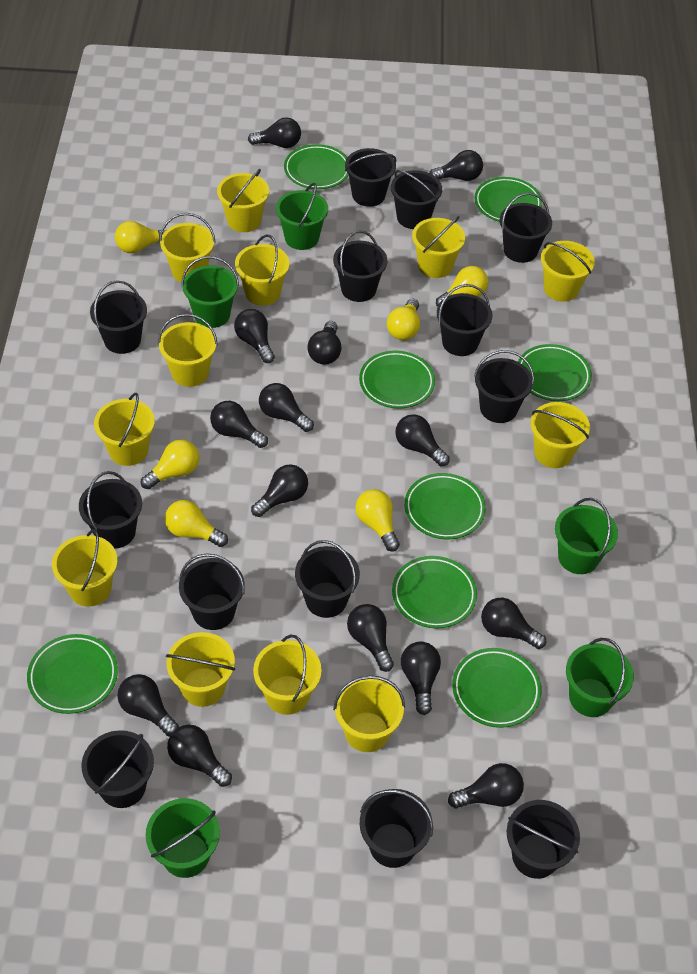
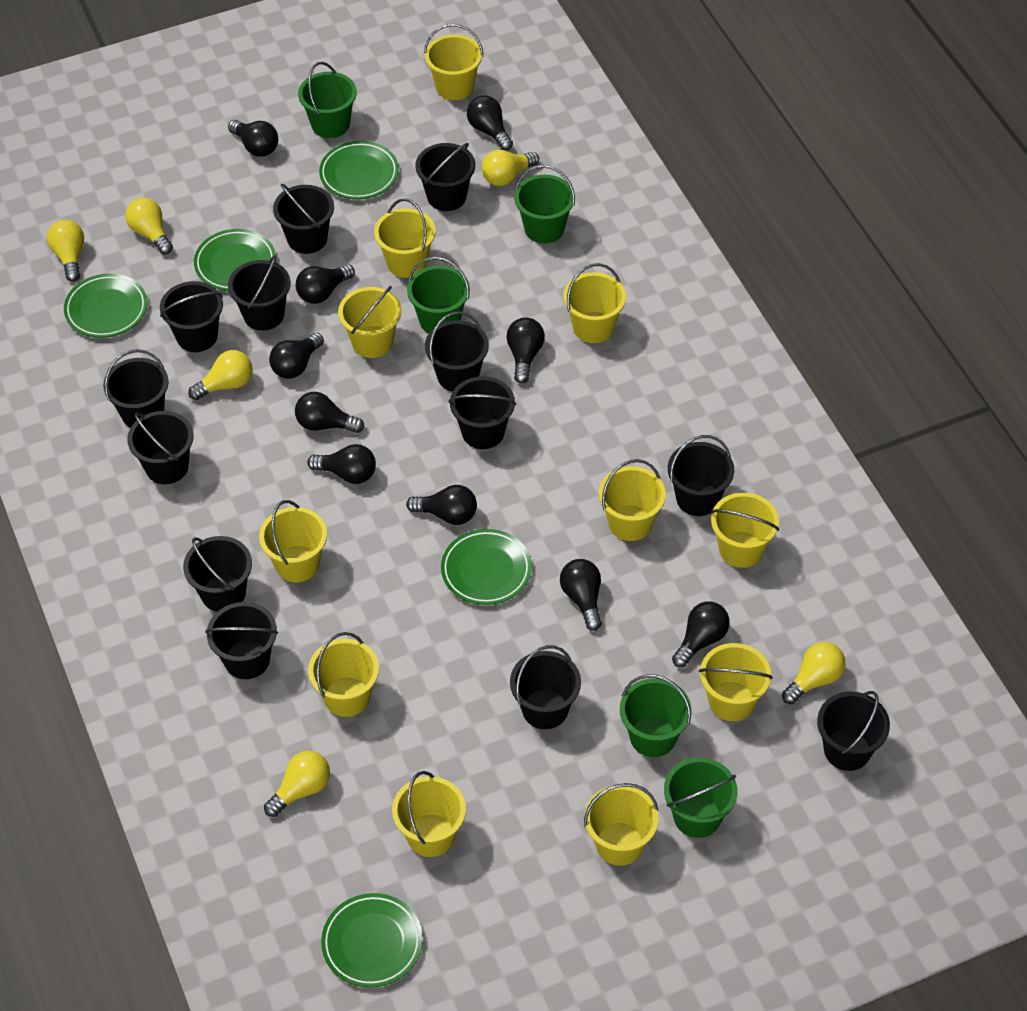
black light bulb: [117,674,179,736] [167,725,232,787] [210,401,268,448] [234,309,275,363] [248,117,301,148] [251,464,308,517] [259,383,314,432] [307,321,341,365] [347,604,394,672] [395,414,450,467] [401,642,441,715] [429,150,483,181] [448,763,524,809] [481,598,547,649] = 14 -> [228,120,278,157] [269,333,324,379] [295,392,364,433] [296,264,355,304] [307,444,376,484] [406,485,477,525] [467,95,513,151] [507,318,545,384] [560,559,602,631] [672,602,730,667] = 10
green plate: [27,634,118,714] [284,144,349,189] [359,351,435,409] [392,556,477,628] [404,473,486,539] [452,648,542,728] [475,177,542,222] [518,344,592,401] = 8 -> [64,274,147,338] [194,229,276,291] [319,141,399,199] [321,893,423,988] [441,529,532,605] = 5
yellow bucket: [52,529,118,607] [94,393,155,466] [158,314,218,387] [159,213,216,283] [166,632,235,707] [217,169,269,232] [235,235,289,306] [253,635,322,715] [333,676,405,752] [412,216,465,278] [531,402,590,468] [541,241,595,302] = 12 -> [259,500,327,582] [308,632,379,717] [338,286,401,358] [374,198,436,278] [392,771,466,857] [424,24,483,100] [563,263,626,343] [584,783,659,866] [599,459,666,541] [699,643,773,721] [711,493,779,568] = 11

